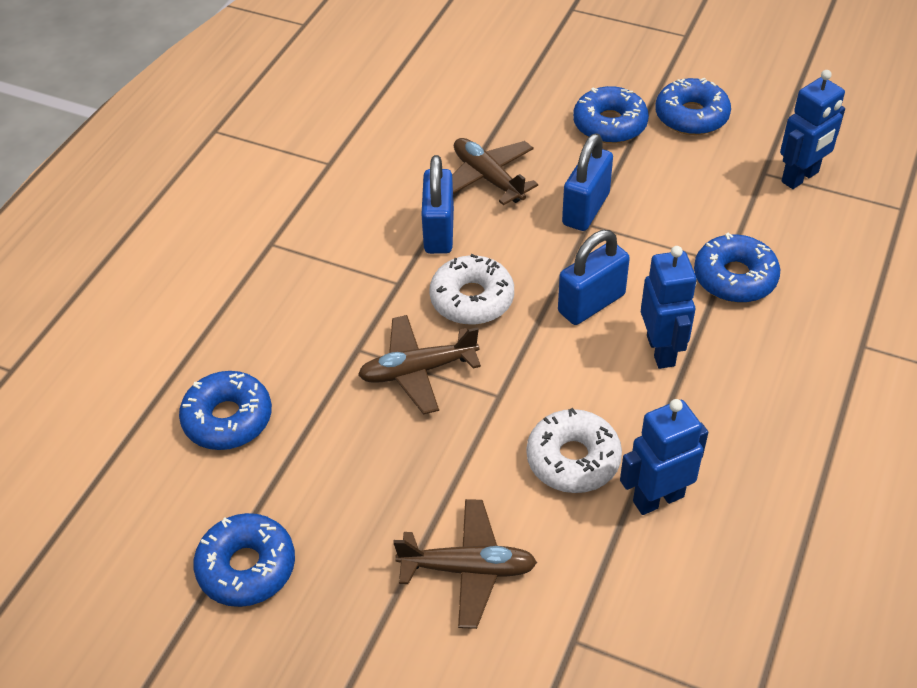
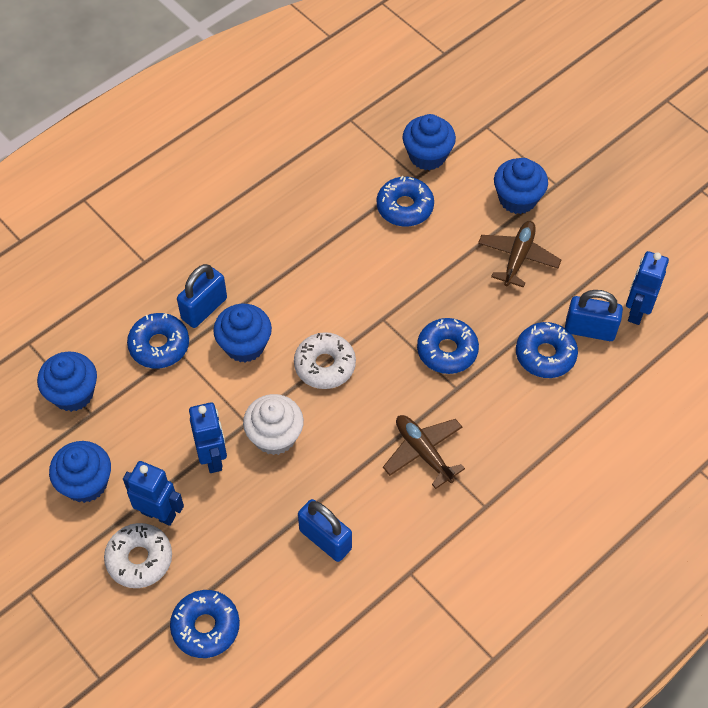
blue cupcake: none = 0 -> [37,352,97,412] [49,441,111,503] [213,304,272,363] [402,114,456,170] [494,158,548,214] = 5
brown plane: [358,315,481,415] [393,499,537,629] [452,138,538,206] = 3 -> [383,415,465,489] [478,221,561,288] = 2
white cupcake: none = 0 -> [243,394,304,455] = 1

